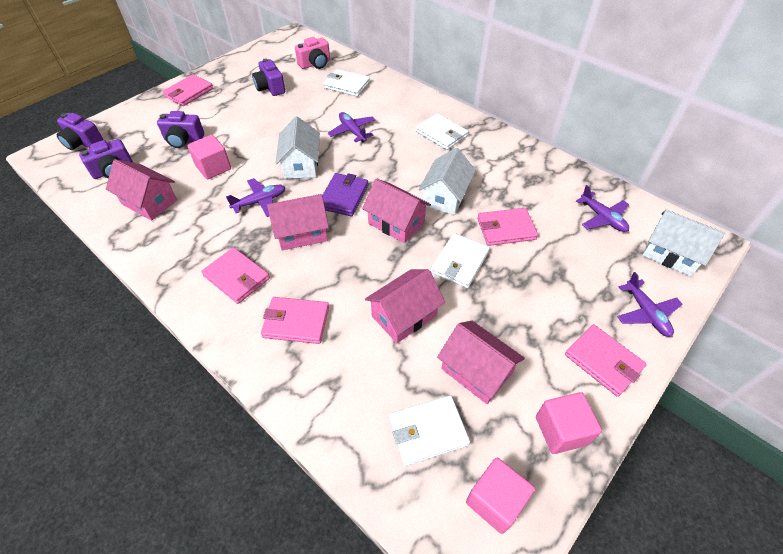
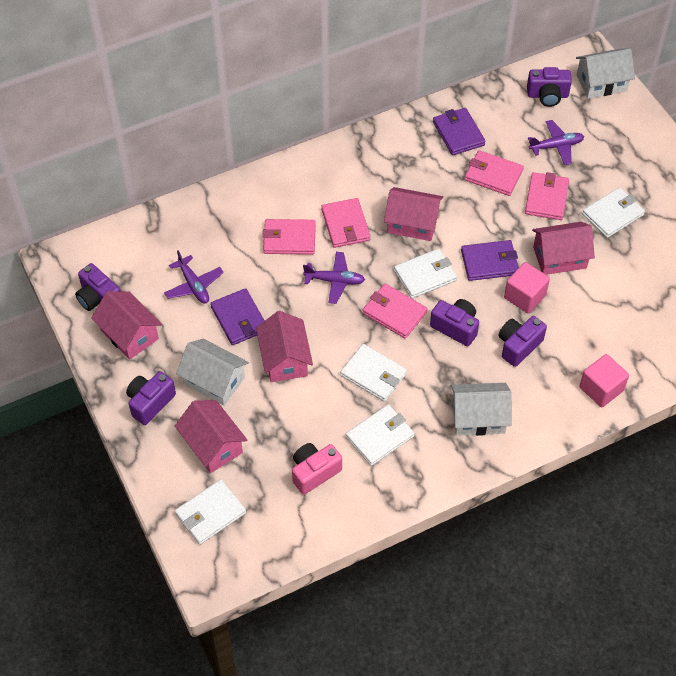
pink cube: [187,135,231,180] [466,458,535,534] [536,392,602,454] = 3 -> [504,262,550,313] [579,354,629,407] = 2
purple camera: [57,113,103,150] [79,139,133,179] [157,111,204,148] [252,58,285,96] = 4 -> [75,263,120,311] [126,371,176,425] [430,299,479,346] [498,316,547,367] [527,67,572,107] = 5
purple plane: [226,178,286,217] [328,112,375,143] [576,185,629,232] [617,272,683,337] = 4 -> [164,250,224,304] [303,252,365,304] [528,120,584,165] = 3
purple wallet: [322,173,368,217] = 1 -> [210,288,265,345] [433,108,486,155] [461,240,519,281] = 3
white wallet: [323,69,370,97] [389,395,470,466] [416,113,469,150] [431,233,490,288] = 4 -> [175,479,246,545] [340,344,407,402] [346,404,414,466] [394,248,457,299] [582,187,645,238] = 5

